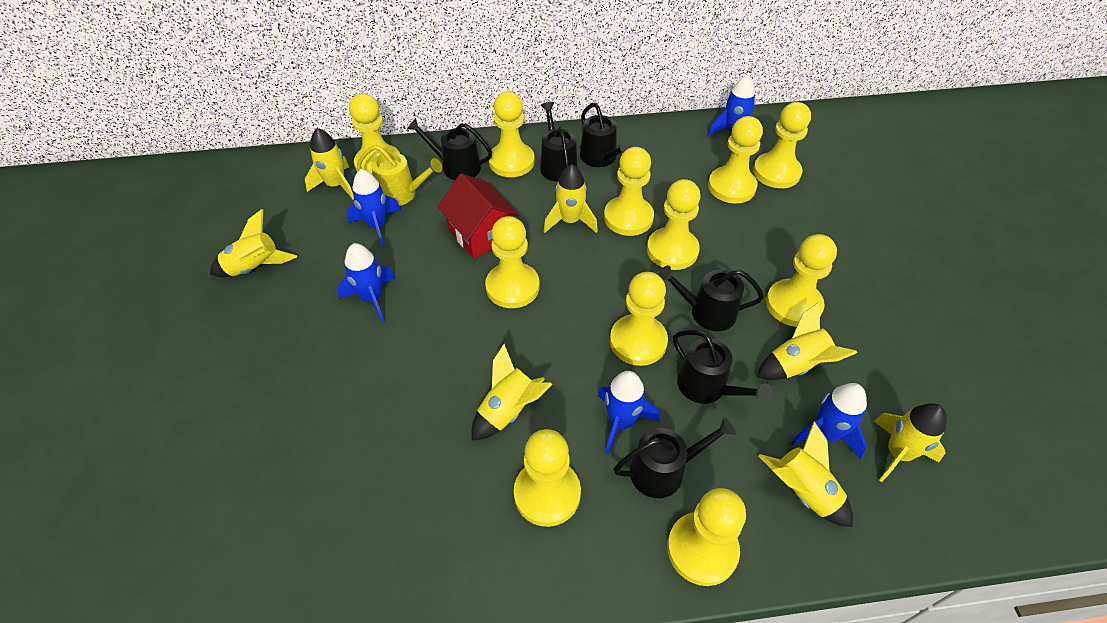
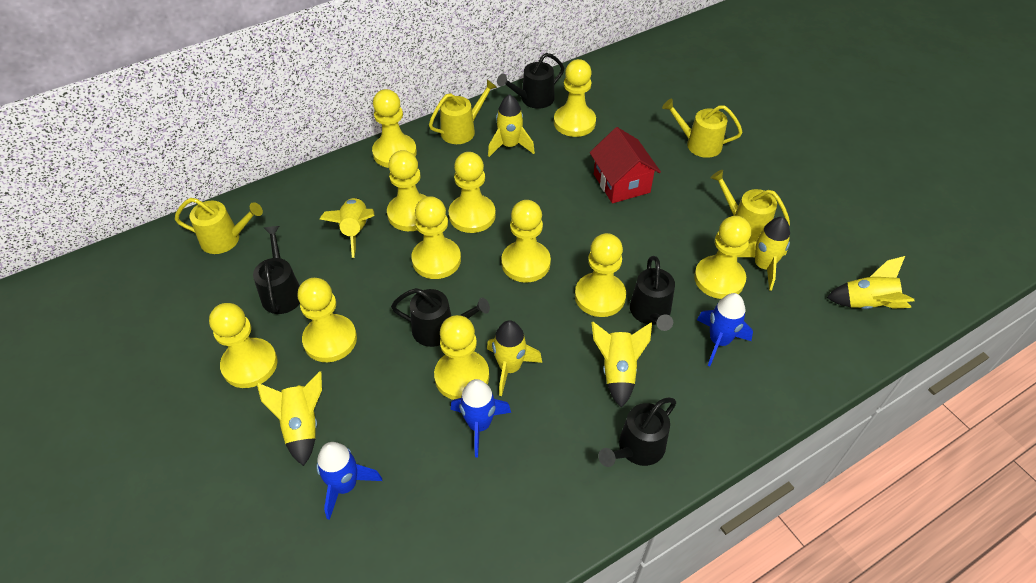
black watering can: [407,118,492,180] [540,102,577,182] [580,103,633,167] [614,417,736,498] [658,265,764,331] [673,330,771,404] = 6 -> [253,226,300,314] [391,288,490,347] [497,53,564,109] [598,398,676,467] [630,256,675,331] = 5
blue rocket: [337,243,395,323] [347,169,401,247] [598,371,659,454] [707,75,755,136] [791,383,867,459] = 5 -> [316,442,382,520] [451,379,511,457] [697,293,753,366] = 3
yellow watering can: [357,145,443,206] = 1 -> [175,198,263,254] [429,79,497,144] [662,99,743,158] [711,170,790,242] = 4

